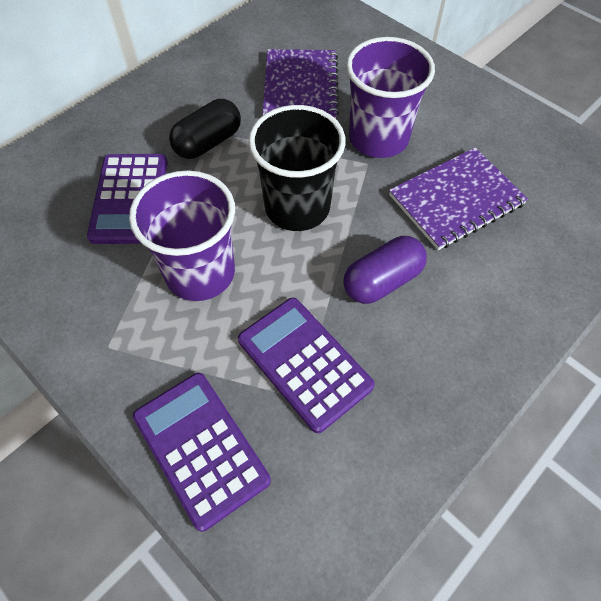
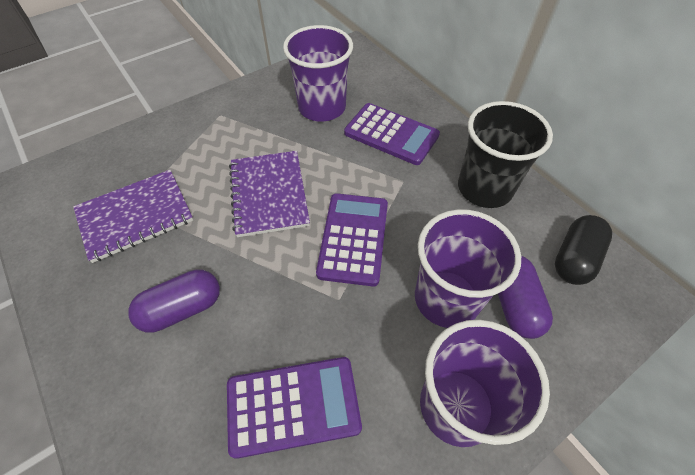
purple capsule: [343,236,427,304] = 1 -> [128,269,220,333] [498,256,553,339] = 2
purple cup: [129,170,235,301] [346,37,435,158] = 2 -> [283,25,353,121] [415,209,521,328] [420,320,550,447] = 3

